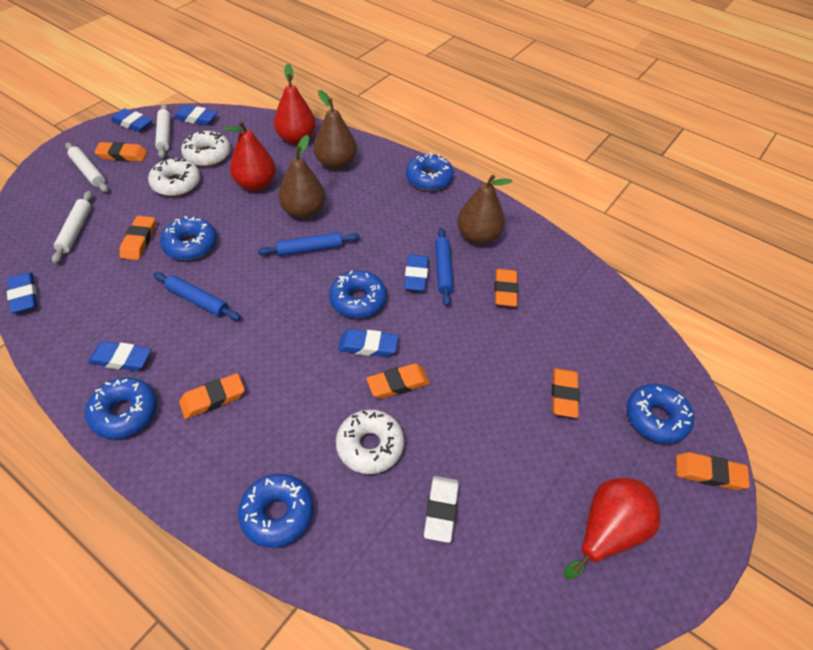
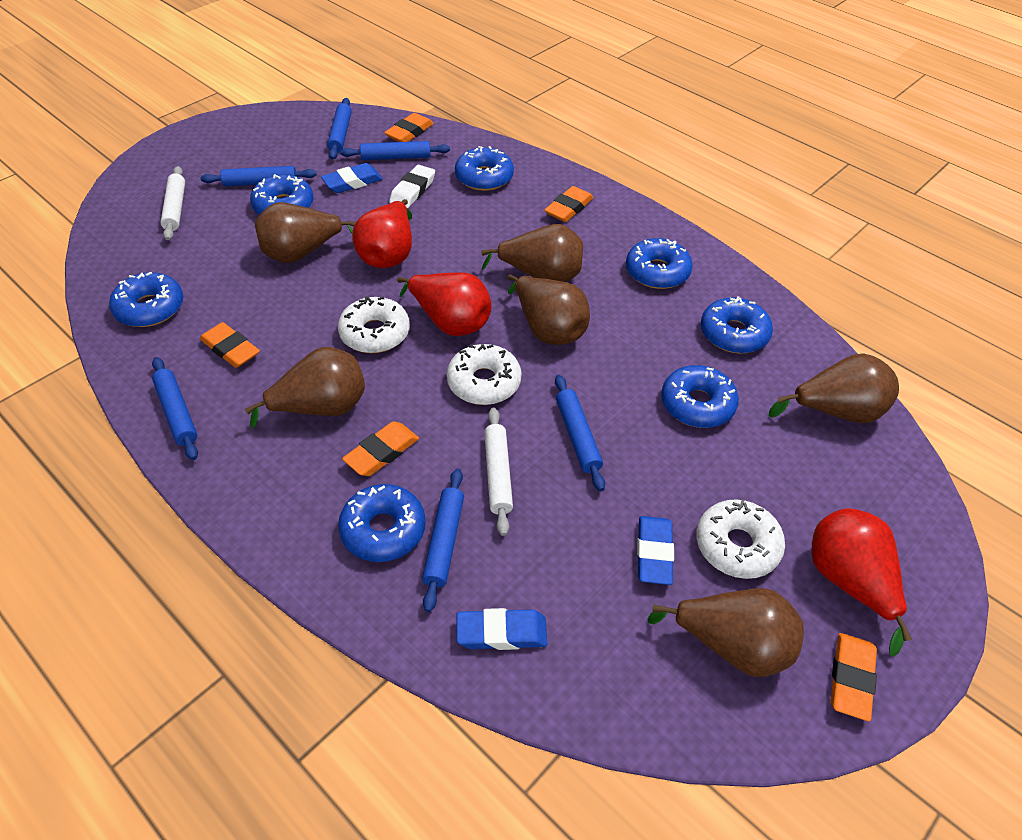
blue donut: [85,377,157,439] [160,216,217,260] [238,474,314,548] [329,270,387,318] [406,153,454,191] [627,384,694,444] = 6 -> [109,272,183,327] [250,174,314,215] [338,484,426,562] [455,146,514,191] [626,238,693,289] [661,365,739,428] [701,296,773,353] = 7
blue eraser: [7,272,37,313] [88,341,151,371] [111,108,153,132] [173,105,217,126] [338,329,398,357] [404,254,429,291] = 6 -> [321,163,383,193] [457,608,547,650] [637,516,674,585] = 3
blue rolling pin: [153,272,241,320] [258,232,360,256] [435,228,454,306] = 3 -> [152,357,198,460] [200,166,317,186] [327,98,352,160] [340,141,450,160] [422,468,464,612] [555,375,605,491] = 6
brown pear: [278,135,325,219] [313,90,357,170] [457,175,512,245] = 3 -> [245,347,365,428] [255,202,356,263] [481,224,583,282] [508,274,590,345] [647,588,804,677] [769,353,899,423] = 6
orange eraser: [94,142,147,162] [120,216,155,260] [179,373,245,419] [366,364,430,399] [494,269,518,307] [552,368,580,418] [676,452,750,490] = 7 -> [200,322,260,368] [342,421,419,476] [384,113,434,142] [545,186,593,222] [830,633,877,721] = 5
white rolling pin: [52,191,92,264] [65,142,108,192] [155,104,171,158] = 3 -> [160,166,185,240] [484,407,513,536] = 2

